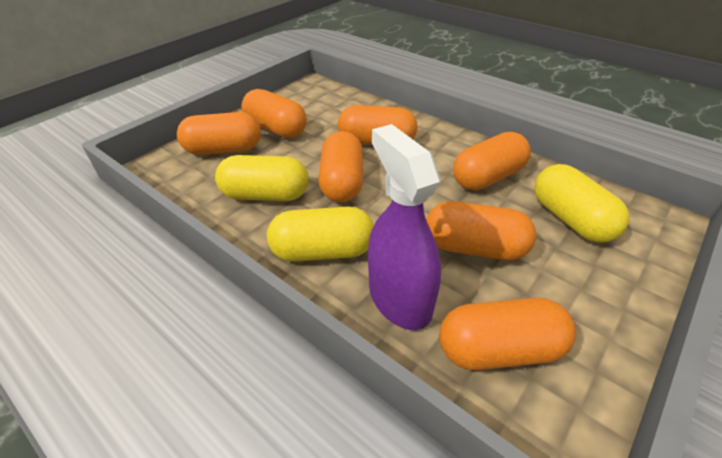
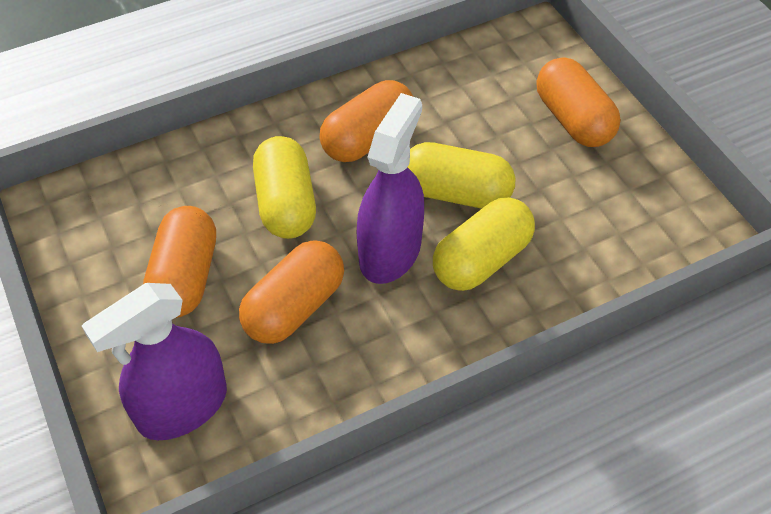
orange capsule: [177,112,261,155] [242,89,307,138] [318,131,363,202] [338,105,417,145] [426,201,536,260] [439,297,576,370] [453,132,531,190] = 7 -> [143,206,216,318] [239,240,344,344] [319,80,413,162] [537,57,620,147] = 4
purple spray bottle: [368,124,441,330] = 1 -> [82,283,227,440] [357,93,424,284] = 2

